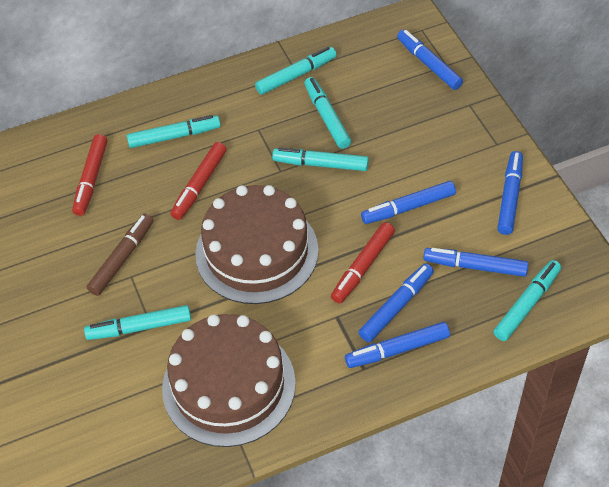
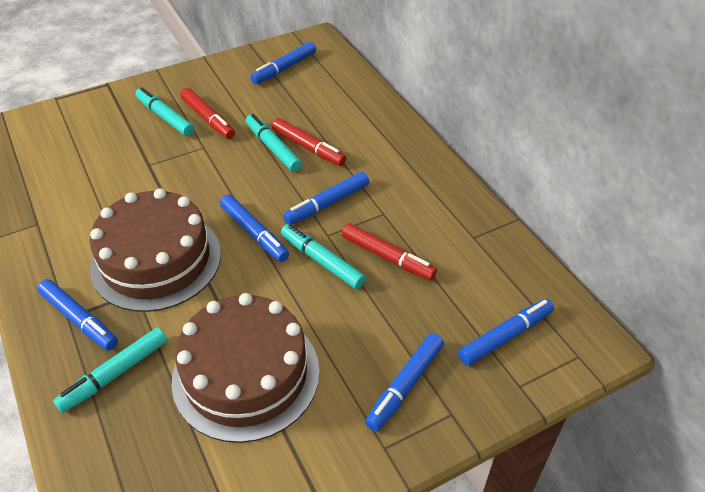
brown marker: [87,213,153,296] = 1 -> none = 0
turquoise marker: [84,305,191,340] [127,115,221,148] [255,47,336,95] [272,148,369,171] [304,77,351,149] [493,260,561,341] = 6 -> [53,327,168,413] [135,87,194,136] [246,114,302,172] [281,224,366,289] = 4

